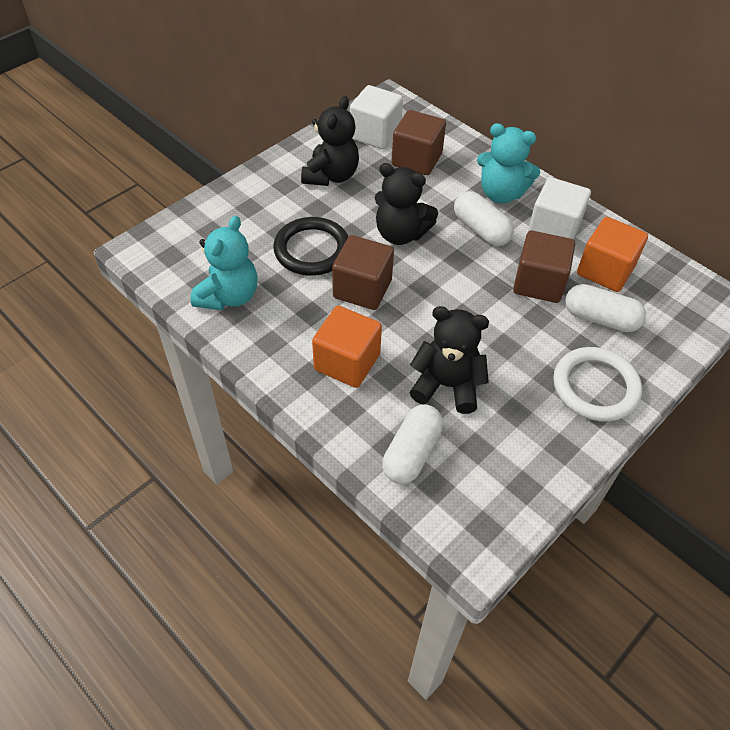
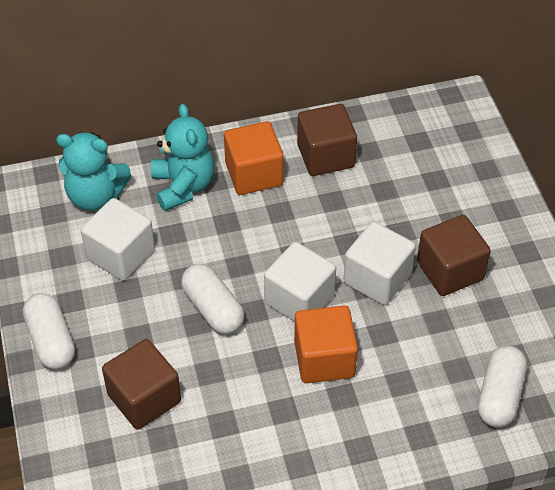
black ring: [273,217,348,276] = 1 -> none = 0
black teddy bear: [301,96,359,186] [375,163,438,245] [410,306,489,414] = 3 -> none = 0
white cube: [350,85,403,149] [528,177,591,240] = 2 -> [81,198,155,281] [264,242,336,322] [343,221,416,305] = 3
white ring: [553,347,642,422] = 1 -> none = 0

